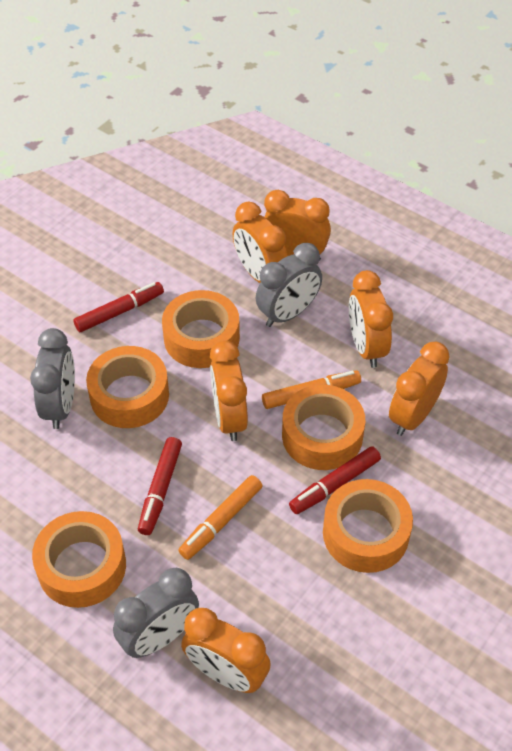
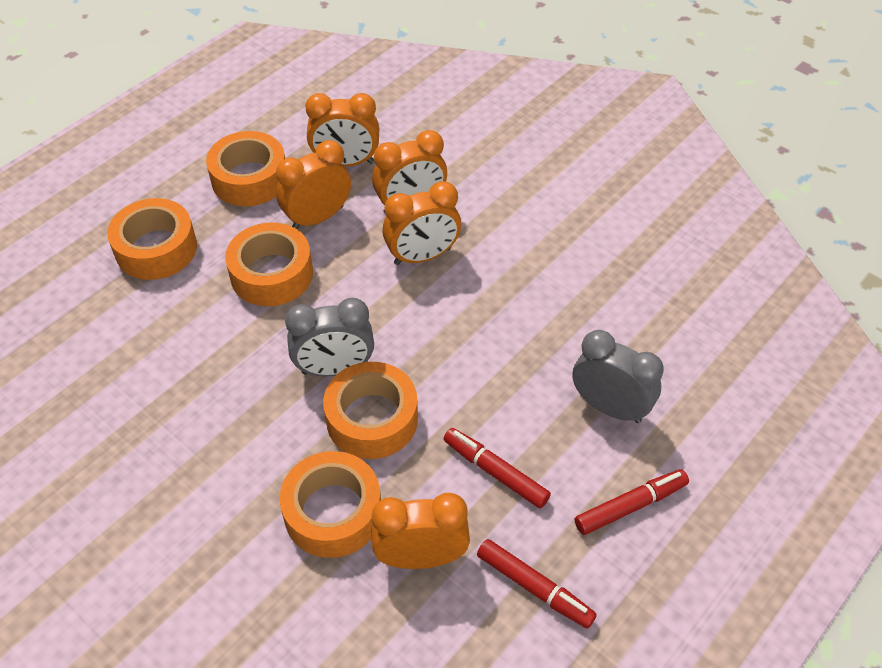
grey clock: [30,328,75,429] [113,568,199,658] [256,243,322,327] = 3 -> [285,298,374,376] [572,330,664,423] = 2
orange clock: [181,608,271,693] [210,341,248,441] [232,202,288,283] [264,190,331,261] [349,270,393,368] [389,342,450,436] = 6 -> [276,140,351,229] [305,93,380,167] [371,493,470,569] [372,130,447,213] [382,181,461,265] = 5
orange marker: [178,475,262,560] [262,370,361,409] = 2 -> none = 0

